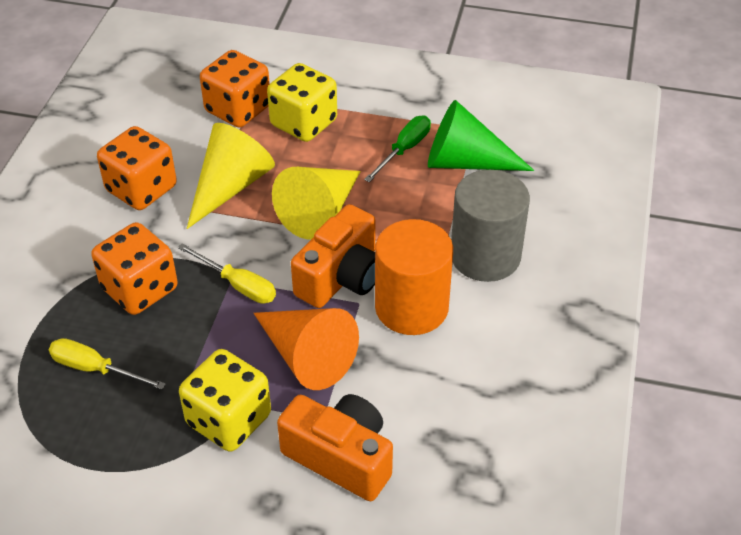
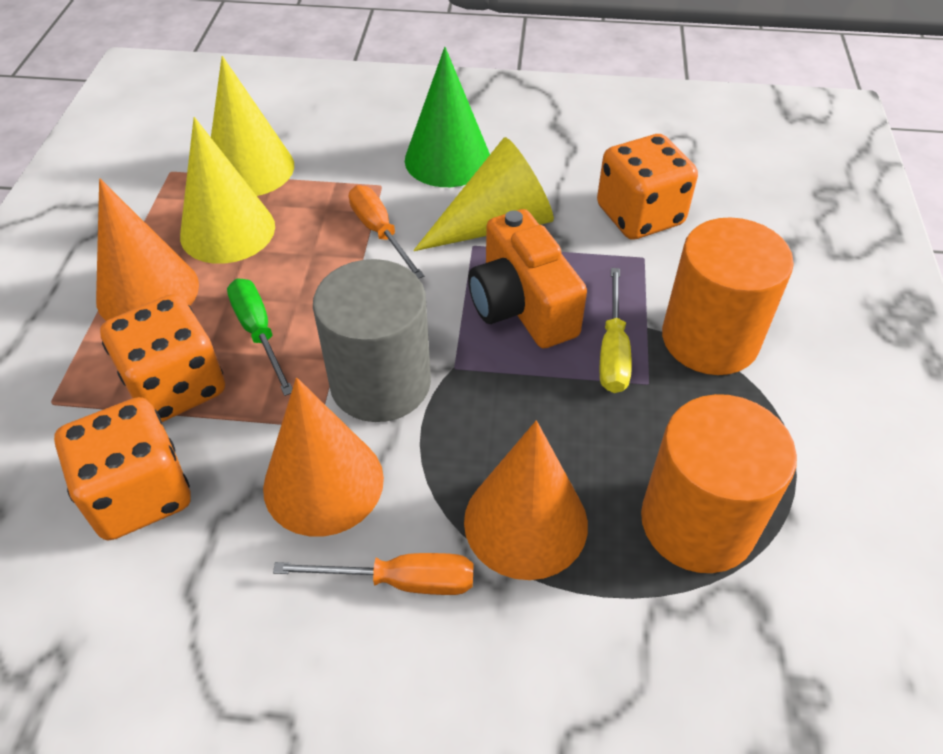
orange camera: [277,394,393,501] [291,204,376,308] = 2 -> [468,209,587,348] = 1
orange cone: [253,308,359,390] = 1 -> [96,179,199,321] [263,378,384,537] [464,420,588,580] = 3
orange cylinder: [375,219,453,335] = 1 -> [641,394,797,573] [662,218,794,375] = 2
orange screwdriver: none = 0 -> [273,553,473,595] [349,185,424,279] = 2
yellow cone: [187,123,275,229] [272,167,361,240] = 2 -> [180,117,275,264] [211,56,294,196] [413,137,554,251] = 3
yellow dice: [179,349,271,452] [267,63,337,142] = 2 -> none = 0
yellow screwdriver: [49,338,166,390] [178,243,276,304] = 2 -> [600,268,632,393] = 1

